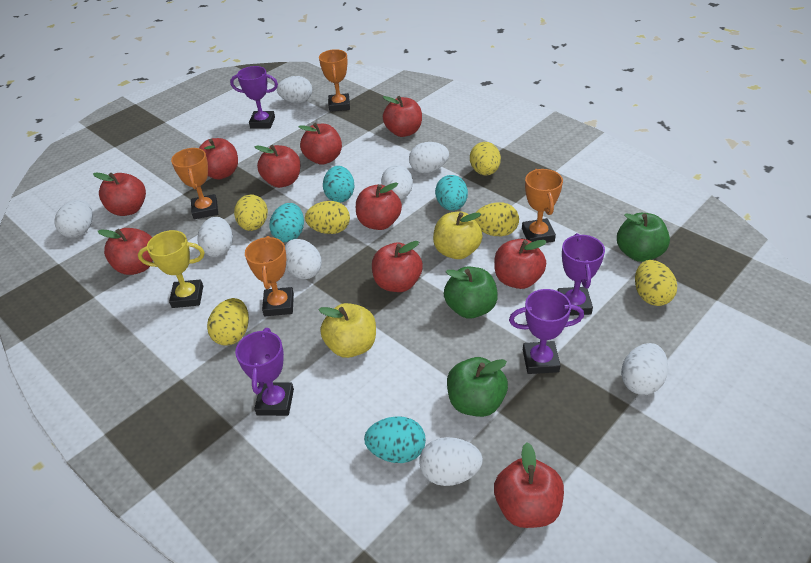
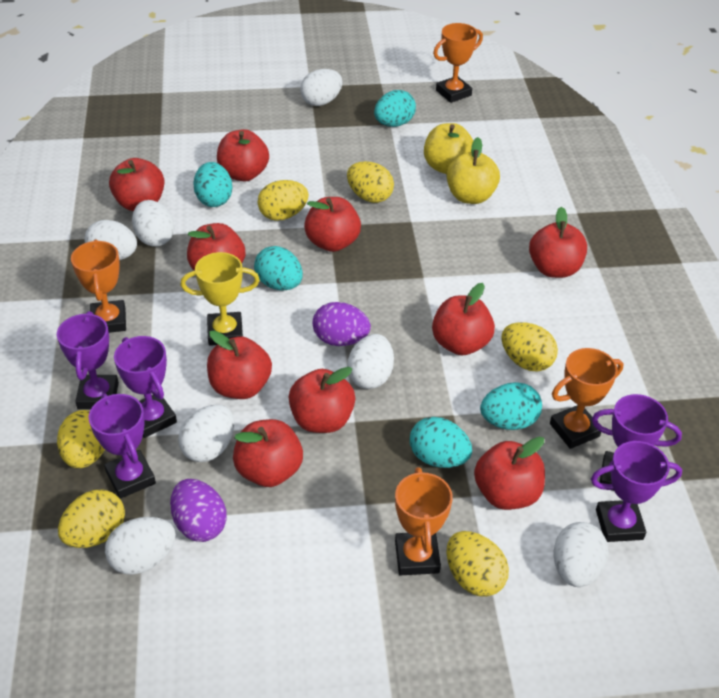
green apple: [444,267,498,319] [447,357,508,417] [617,213,670,262] = 3 -> none = 0
purple egg: none = 0 -> [170,479,227,542] [313,302,371,346] = 2
purple trophy: [230,66,278,128] [235,328,294,416] [509,289,584,374] [557,233,605,316] = 4 -> [57,311,119,410] [89,393,156,499] [114,336,177,438] [591,441,682,542] [592,394,682,491] = 5
turquoise egg: [269,203,304,242] [323,166,354,203] [364,416,426,463] [435,175,468,211] = 4 -> [193,162,232,207] [254,246,303,291] [374,90,416,127] [410,417,472,468] [480,382,542,430] = 5
white egg: [54,200,93,238] [197,217,233,257] [277,76,312,103] [285,239,322,279] [381,165,413,200] [409,142,449,173] [419,437,483,486] [621,343,668,395] = 8 -> [84,220,137,260] [105,517,176,575] [132,200,174,247] [178,405,234,462] [300,69,343,106] [347,334,394,389] [554,522,608,587] = 7

